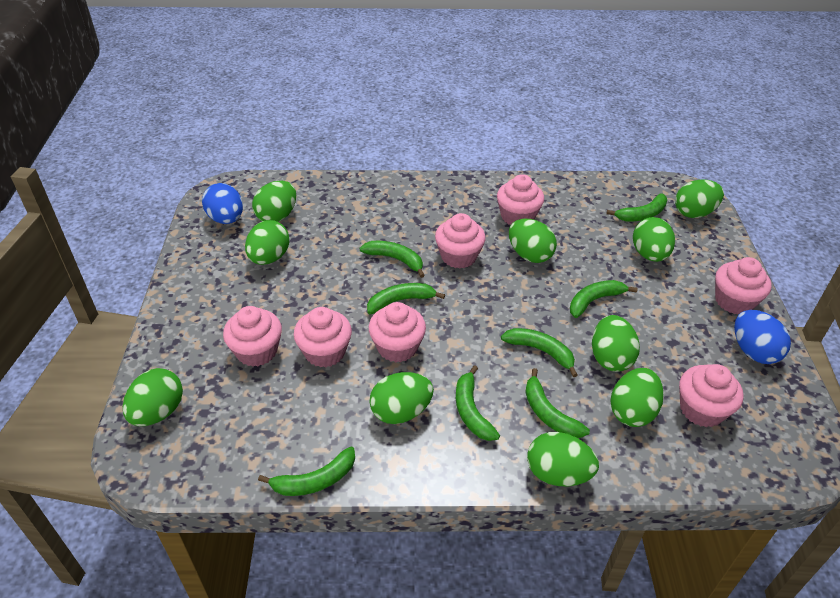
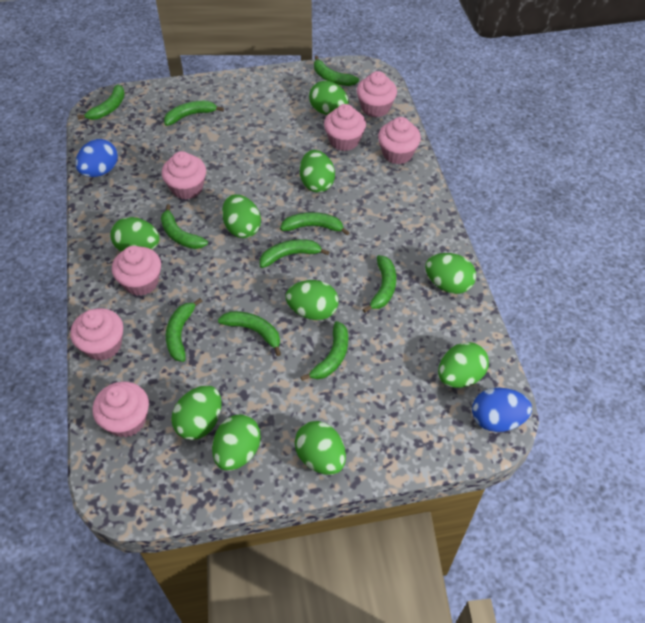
green banana: [258,446,355,496] [360,241,425,278] [367,283,445,314] [456,365,500,441] [501,328,578,377] [525,368,590,438] [570,280,638,318] [606,193,667,221] = 8 -> [77,85,125,120] [161,204,208,249] [164,101,224,126] [166,298,202,362] [218,311,281,356] [260,239,329,268] [280,212,350,235] [300,321,348,381] [314,55,359,86] [363,255,396,313] = 10

